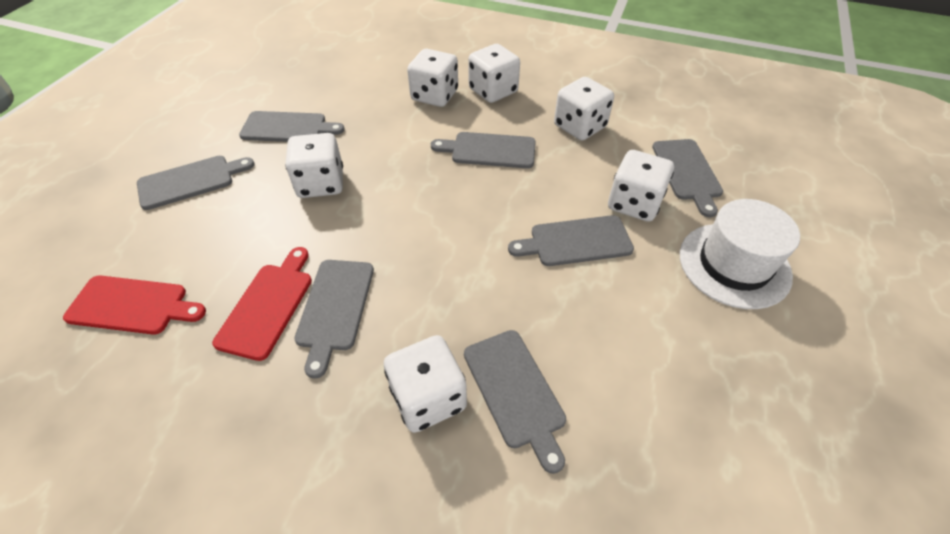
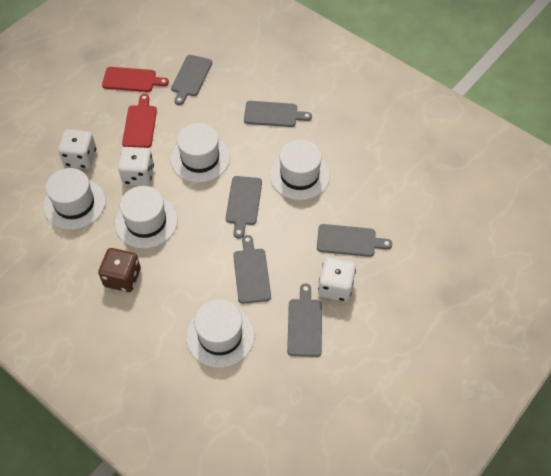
brown dice: none = 0 -> [98,248,141,292] = 1
grey cutting board: [137,156,255,210] [239,111,345,142] [294,260,374,379] [431,132,536,168] [464,330,566,474] [508,215,634,266] [652,139,723,217] = 7 -> [171,55,212,105] [226,176,262,238] [233,235,271,304] [244,101,312,127] [287,283,322,357] [317,224,392,257] = 6
white dice: [285,133,343,198] [384,335,467,433] [407,49,458,107] [468,44,520,103] [554,77,614,140] [608,150,674,222] = 6 -> [58,129,96,169] [118,147,154,186] [318,257,356,302] = 3
white hat: [680,199,800,309] = 1 -> [43,168,106,230] [115,186,178,249] [170,123,230,183] [186,299,255,368] [269,140,330,200] = 5

